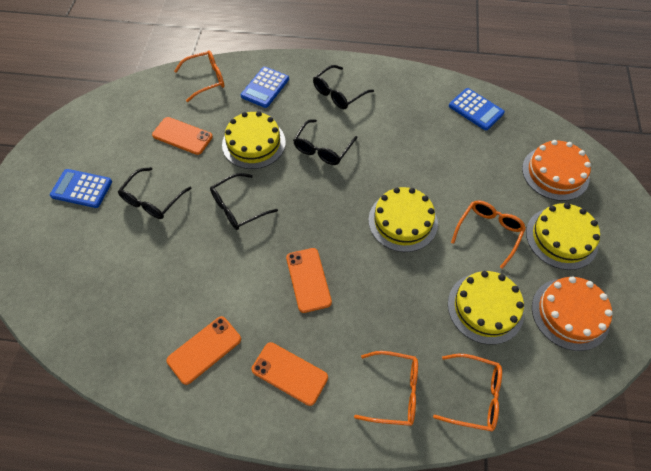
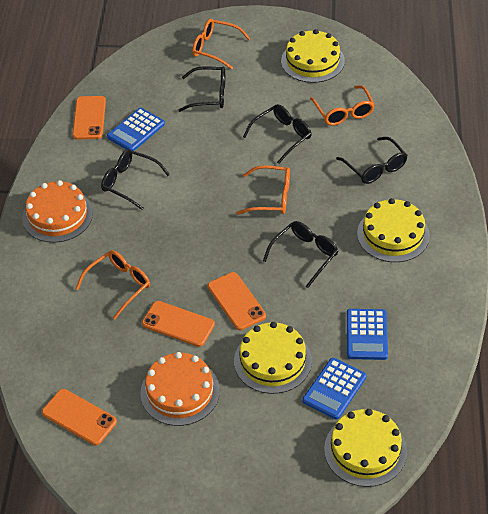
black glasses: [118,167,192,219] [210,173,278,230] [293,119,358,165] [313,65,374,109] = 4 -> [101,150,170,210] [178,66,225,112] [243,104,312,164] [263,221,338,288] [336,137,408,184] = 5

